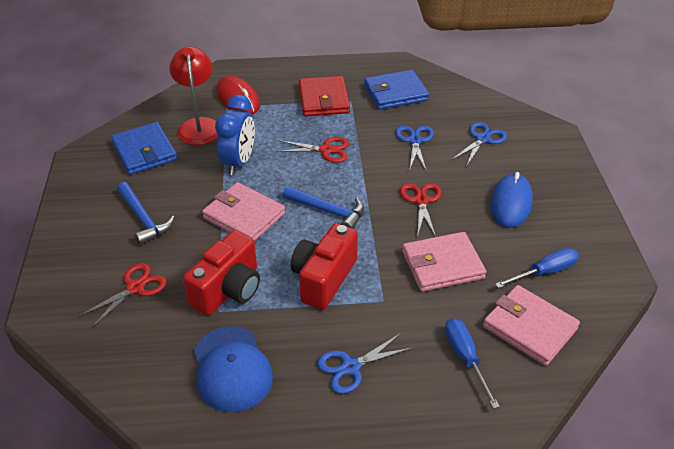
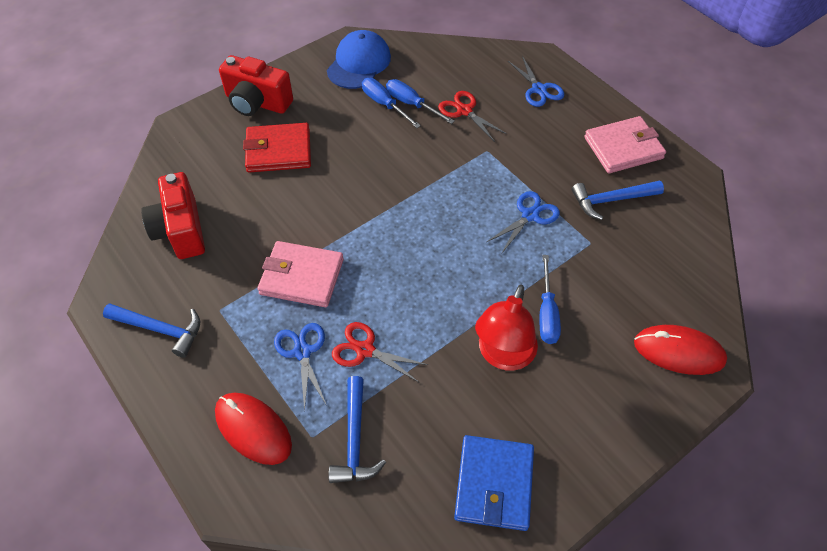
blue clock: [215,95,255,175] = 1 -> none = 0
blue hammer: [117,182,175,245] [283,186,364,229] = 2 -> [103,303,201,358] [328,376,386,483] [572,181,664,220] = 3
blue mouse: [490,172,533,228] = 1 -> none = 0
blue screwdriver: [445,318,500,409] [495,248,579,288] = 2 -> [362,78,421,128] [386,79,455,124] [540,255,561,344] = 3
blue wallet: [111,122,177,175] [364,70,429,110] = 2 -> [454,435,534,531] = 1
pink wallet: [202,182,285,241] [402,232,486,292] [483,285,580,366] = 3 -> [257,241,344,307] [584,116,666,173] = 2
red mouse: [216,76,260,114] = 1 -> [215,393,292,465] [634,325,727,375] = 2
red scissors: [79,263,167,328] [276,137,349,163] [400,183,442,237] = 3 -> [332,322,428,382] [438,91,507,142] = 2

